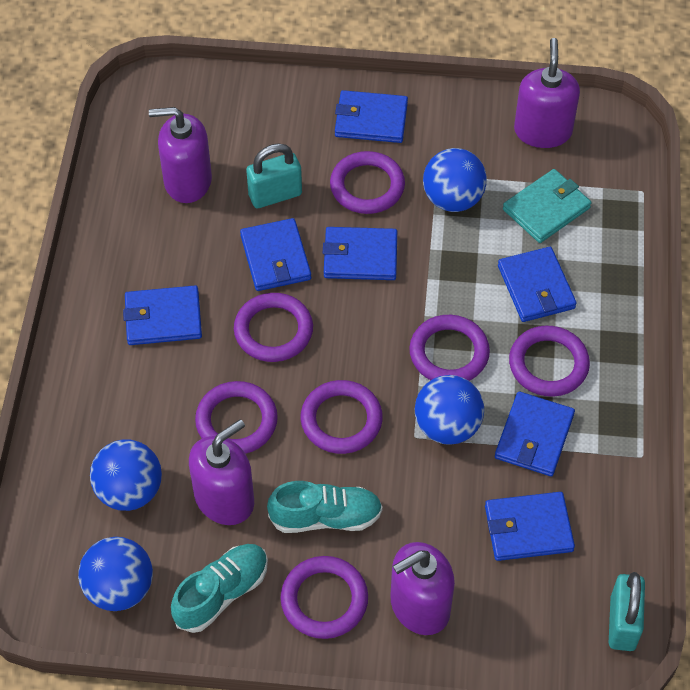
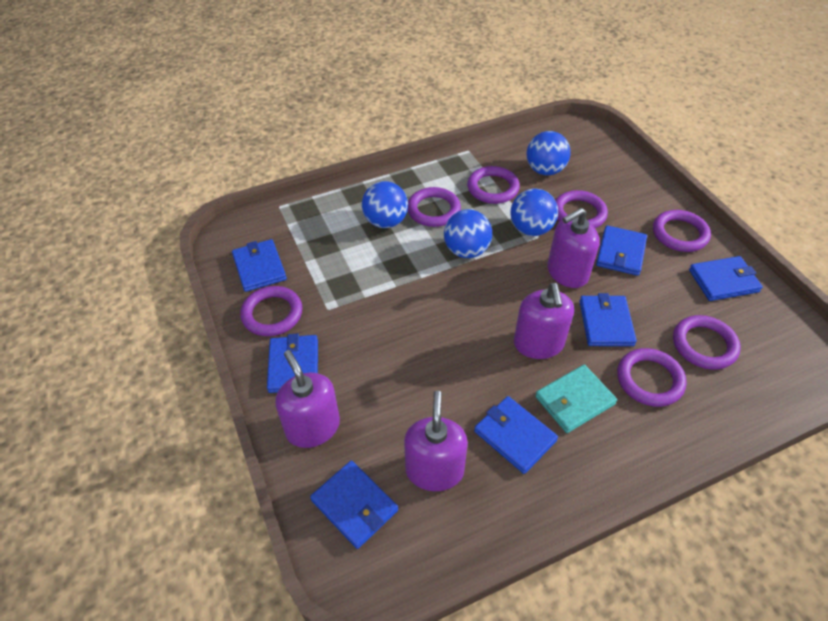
turquoise padlock: [246,143,302,208] [609,572,645,651] = 2 -> none = 0
turquoise shoe: [171,544,268,633] [267,481,383,533] = 2 -> none = 0

